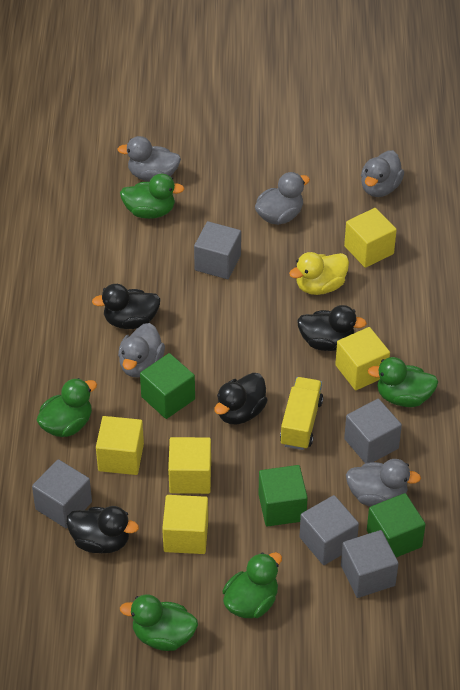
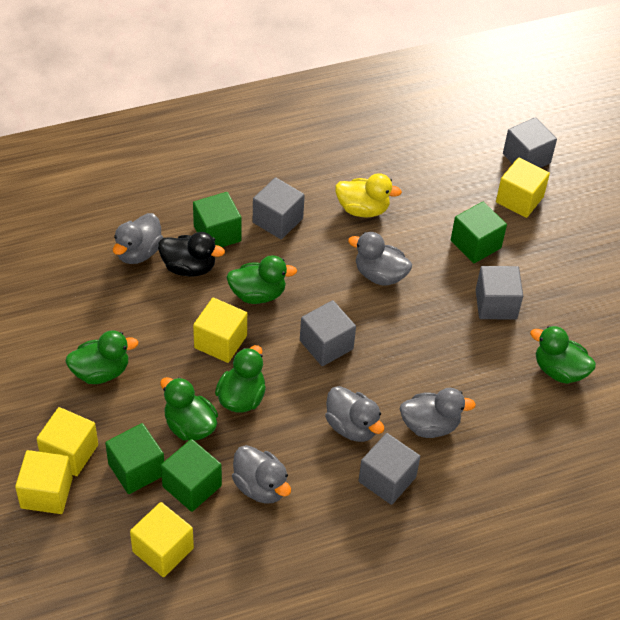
black duck: [66,506,139,553] [92,284,160,329] [214,373,268,424] [297,305,367,351] = 4 -> [158,232,225,277] = 1
green cube: [140,353,195,419] [259,465,308,527] [367,493,426,557] = 3 -> [105,423,164,494] [161,439,222,512] [193,192,242,247] [451,202,507,263] = 4
yellow truck: [280,377,323,450] = 1 -> none = 0

